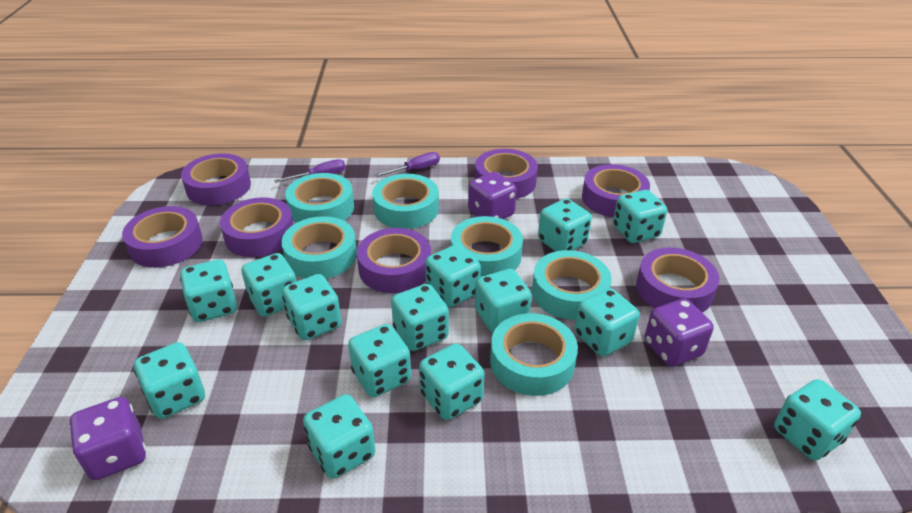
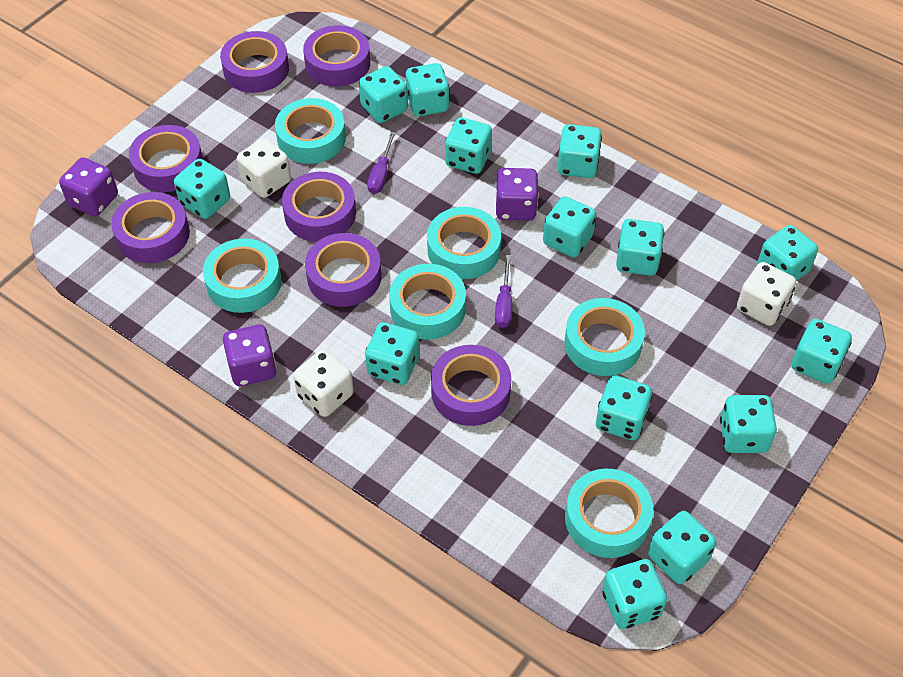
white dice: none = 0 -> [237,138,291,198] [293,349,354,417] [737,262,796,326] = 3

